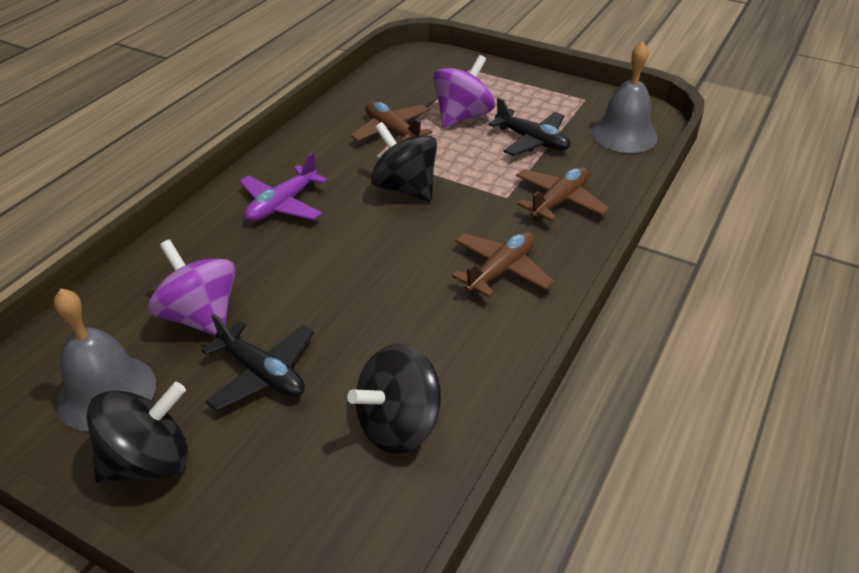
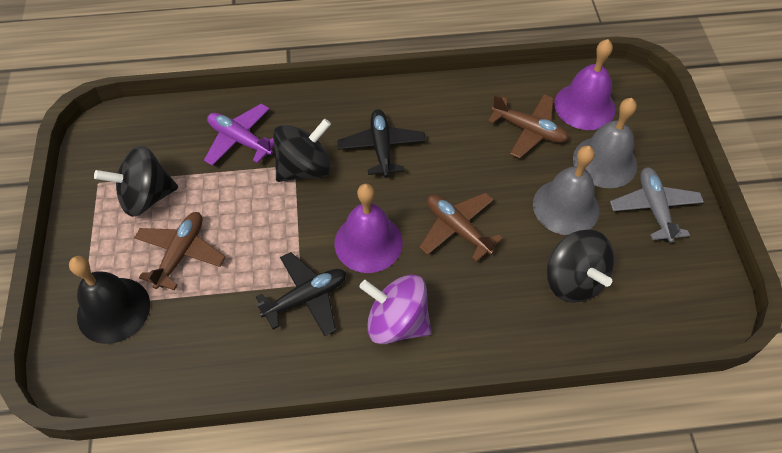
black bell: none = 0 -> [69,256,150,344] = 1
grey plane: none = 0 -> [610,167,704,243] = 1
purple bell: none = 0 -> [334,184,403,273] [554,39,615,130] = 2
purple spinning top: [148,239,236,336] [433,55,495,128] = 2 -> [359,274,432,344] = 1

